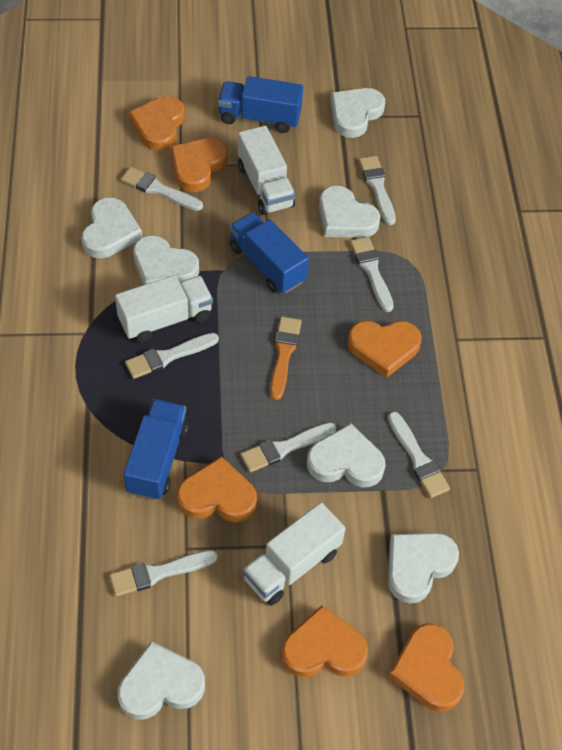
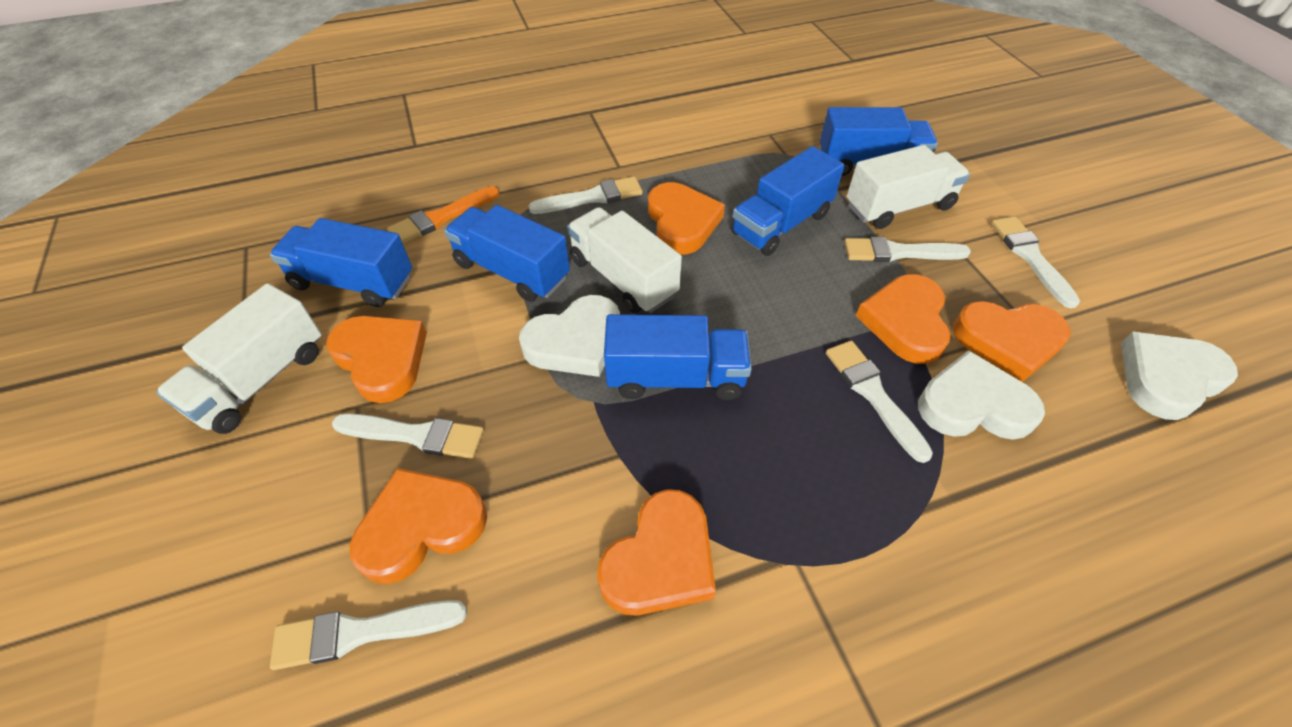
blue truck: [124,399,189,500] [218,76,303,133] [229,212,309,294] = 3 -> [270,218,412,307] [444,205,570,302] [604,314,752,400] [731,146,845,256] [820,107,938,176] = 5
white brush: [109,550,218,596] [121,167,203,211] [125,333,219,379] [240,422,336,472] [350,236,394,312] [359,156,396,225] [388,411,450,498] = 7 -> [270,600,467,670] [332,413,484,459] [528,176,643,214] [826,341,933,463] [844,237,971,262] [991,216,1080,308] = 6
white heart: [81,197,142,258] [118,641,205,720] [133,235,199,285] [307,423,386,487] [319,185,381,238] [330,88,385,138] [388,533,459,603] = 7 -> [519,295,620,377] [918,350,1045,440] [1121,331,1238,420] = 3

